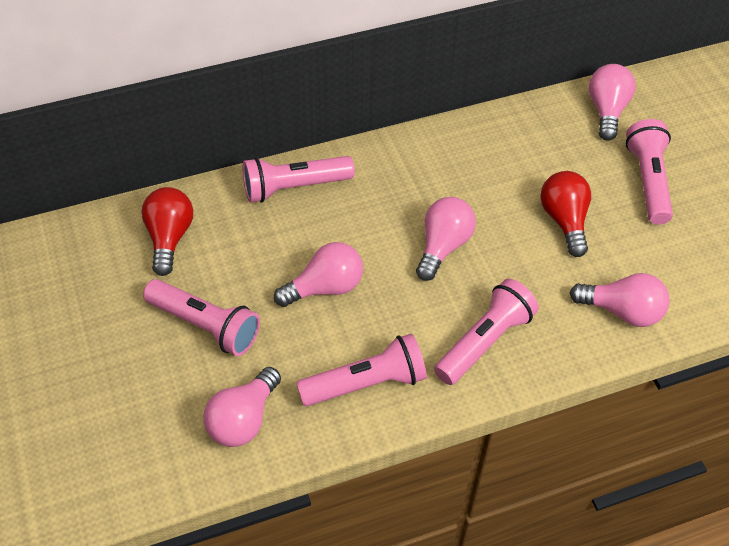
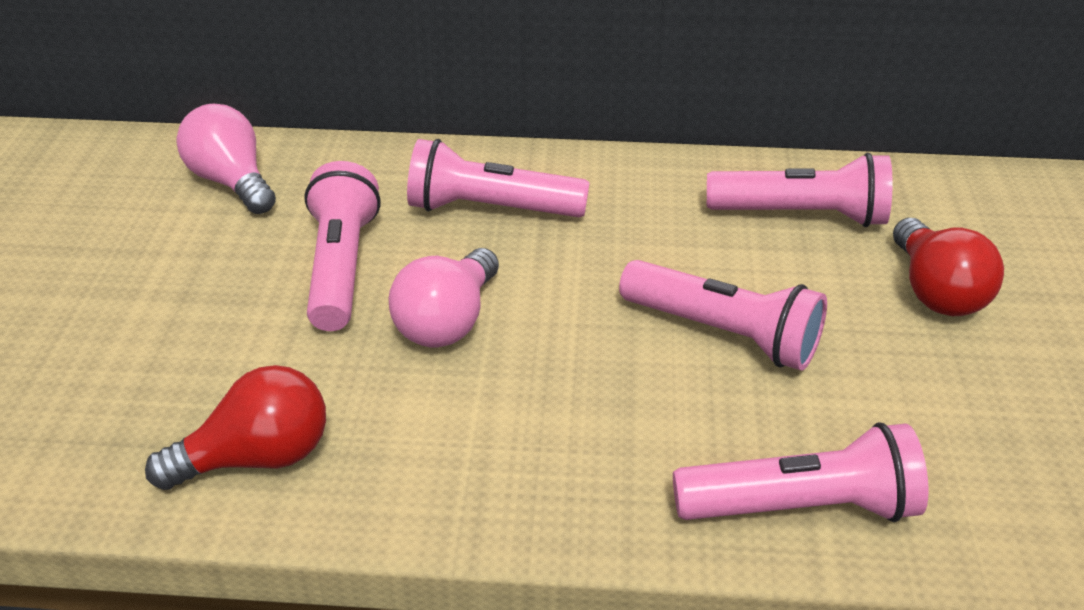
pink light bulb: [203,367,281,447] [274,242,363,307] [416,197,476,281] [570,273,669,327] [589,64,636,141] = 5 -> [177,104,276,214] [388,248,499,347] = 2

